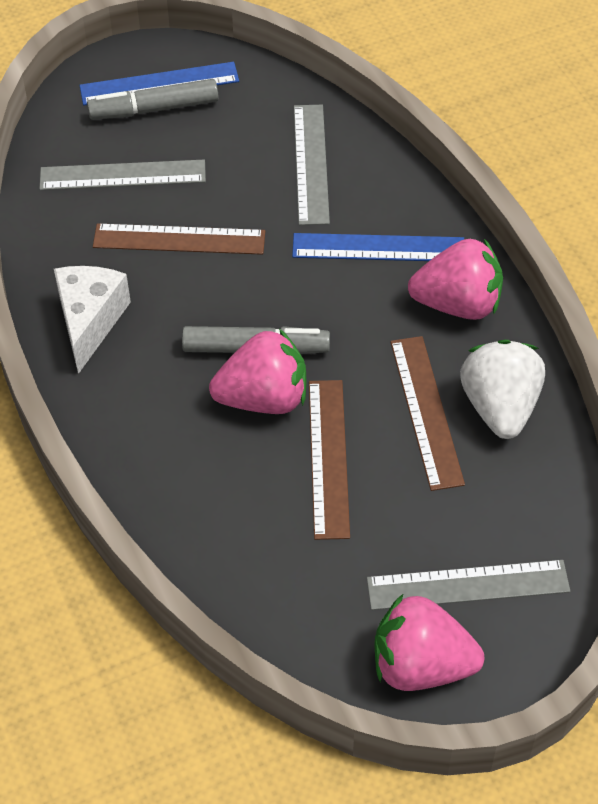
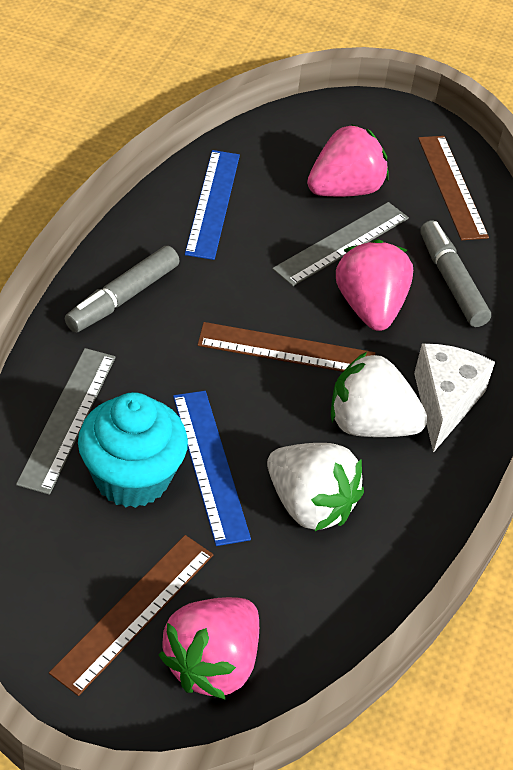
grey ruler: [39,160,206,190] [294,105,330,225] [367,560,570,610] = 3 -> [16,348,116,495] [273,202,409,286] = 2
turquoise cupcake: none = 0 -> [78,392,188,508] = 1
white strawberry: [460,340,545,439] = 1 -> [267,443,364,531] [331,352,428,437] = 2

